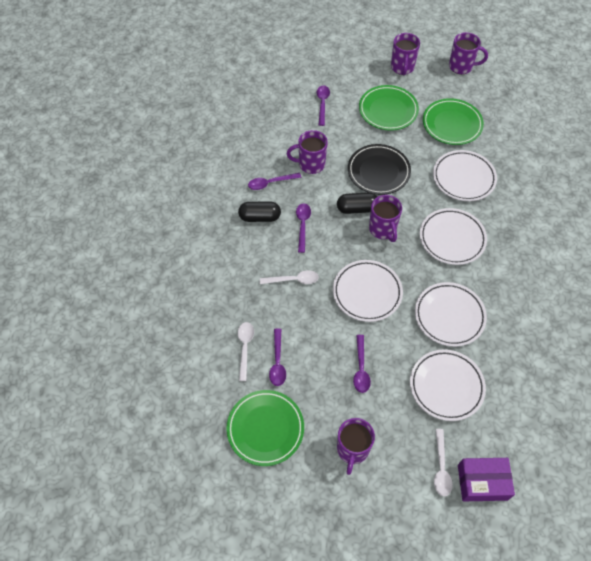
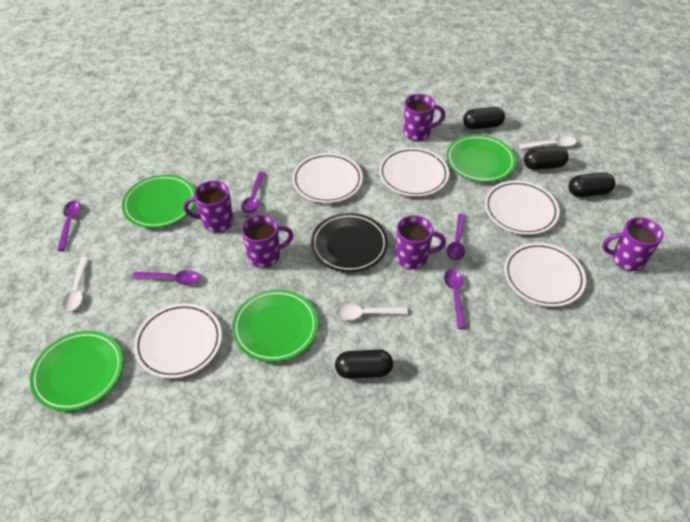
black capsule: [238,201,281,222] [337,192,377,214] = 2 -> [335,349,393,379] [463,107,505,129] [524,146,569,170] [569,172,615,197] = 4
green plate: [226,390,304,466] [359,85,419,131] [423,98,484,145] = 3 -> [30,331,123,411] [122,175,196,228] [232,289,318,362] [446,135,516,182] = 4
purple box: [458,458,515,501] = 1 -> none = 0

